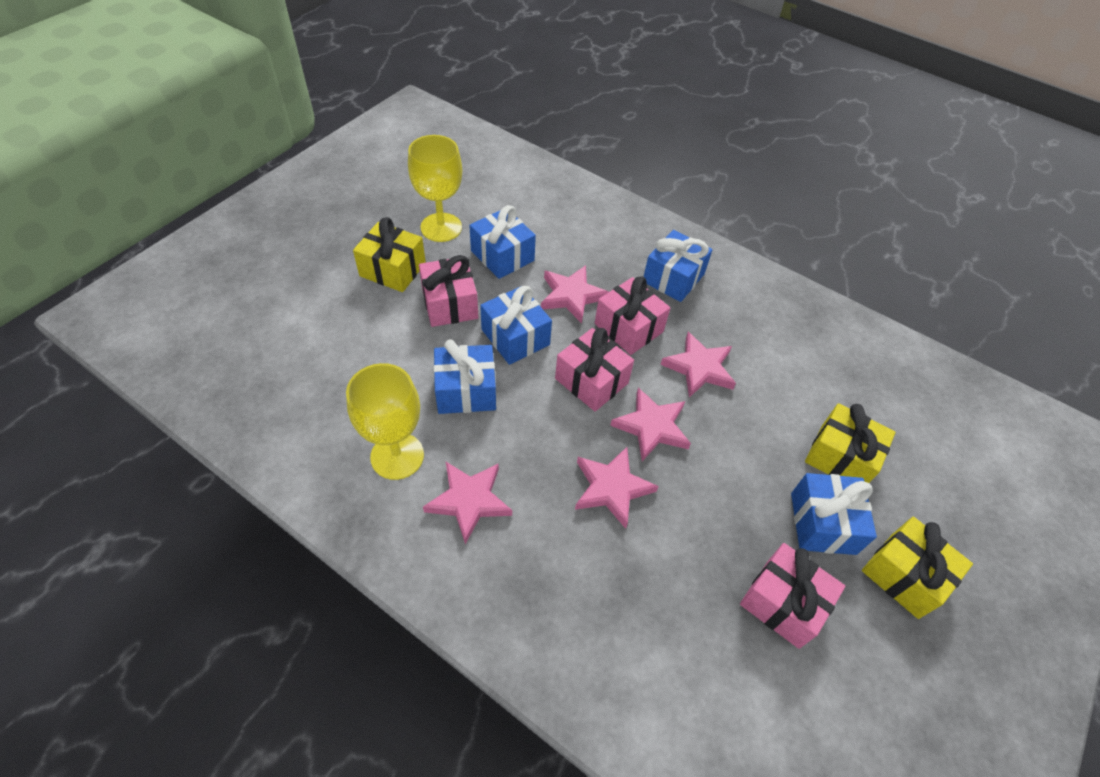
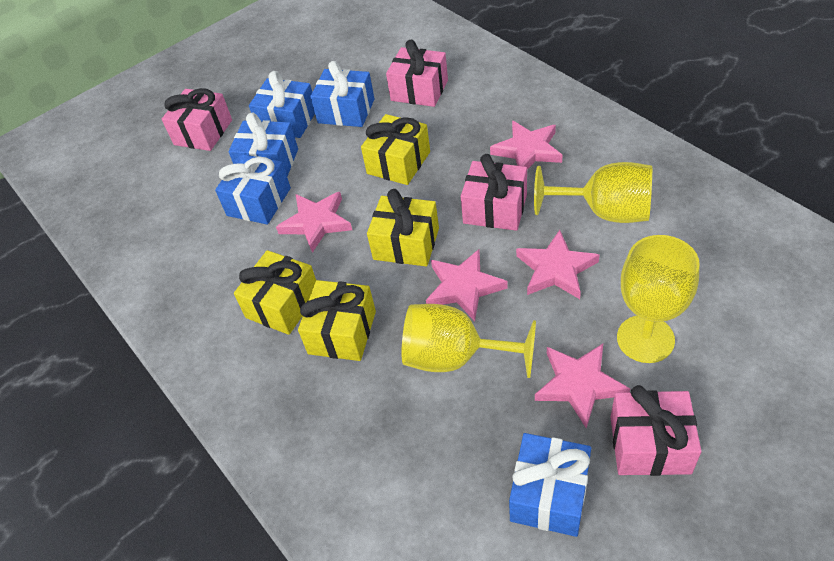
yellow gift: [353,217,426,292] [805,403,896,483] [862,517,973,619] = 3 -> [234,250,316,335] [298,280,376,361] [361,114,430,185] [367,189,439,266] = 4
yellow goblet: [346,363,424,480] [408,135,462,242] = 2 -> [402,304,536,378] [534,162,652,223] [617,235,700,363] = 3

